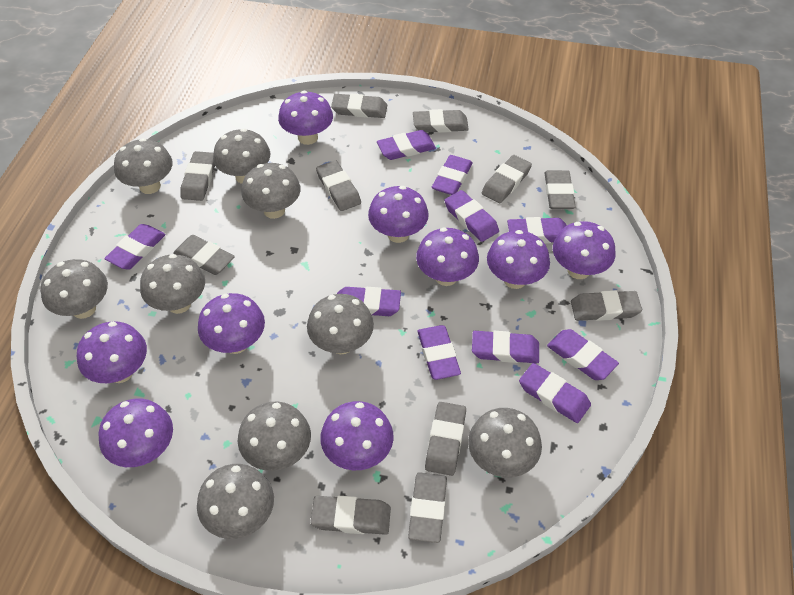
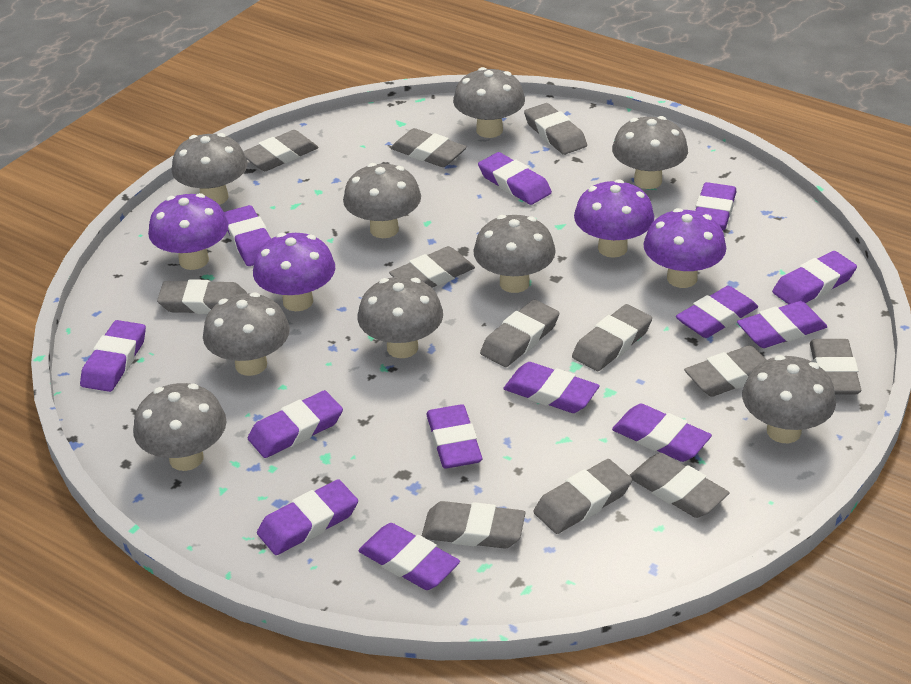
grey eraser: [173,235,235,275] [181,151,215,201] [310,496,391,535] [316,160,361,211] [331,94,387,118] [408,472,447,543] [413,109,469,133] [425,402,466,476] [482,155,532,203] [544,170,576,209] [571,290,642,321] = 11 -> [157,279,247,314] [243,130,319,171] [389,246,475,288] [391,128,467,167] [422,501,525,549] [480,300,559,367] [524,103,587,155] [533,459,632,534] [572,304,652,371] [629,453,730,518] [684,345,766,397] [810,339,861,395] = 12
purple eraser: [104,224,166,270] [337,287,401,316] [377,130,436,160] [418,325,461,380] [432,155,473,195] [444,190,499,242] [472,331,539,363] [507,217,567,244] [519,363,591,423] [547,329,619,380] = 10 -> [80,320,146,392] [224,205,271,266] [248,390,343,458] [257,479,358,555] [358,523,460,590] [426,404,482,469] [478,152,552,205] [503,362,600,413] [612,404,712,462] [676,286,758,338] [695,182,736,230] [737,301,828,348] [772,251,857,304] = 13
purple mushroom: [77,321,147,383] [99,398,173,467] [198,293,265,354] [278,91,333,145] [320,401,394,470] [368,186,429,243] [416,228,479,286] [487,230,550,289] [553,221,616,279] = 9 -> [148,193,229,270] [253,233,335,311] [574,179,654,258] [643,208,726,288] = 4

